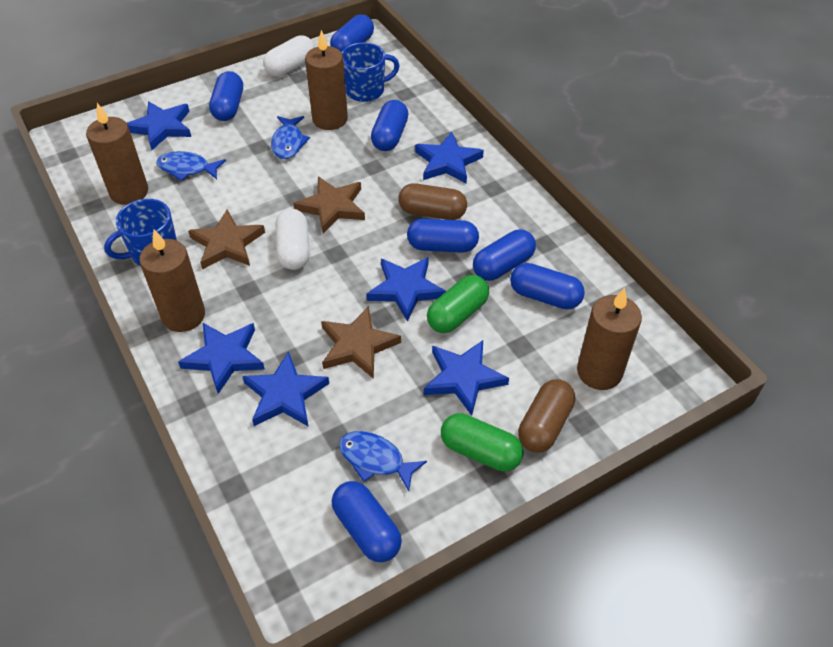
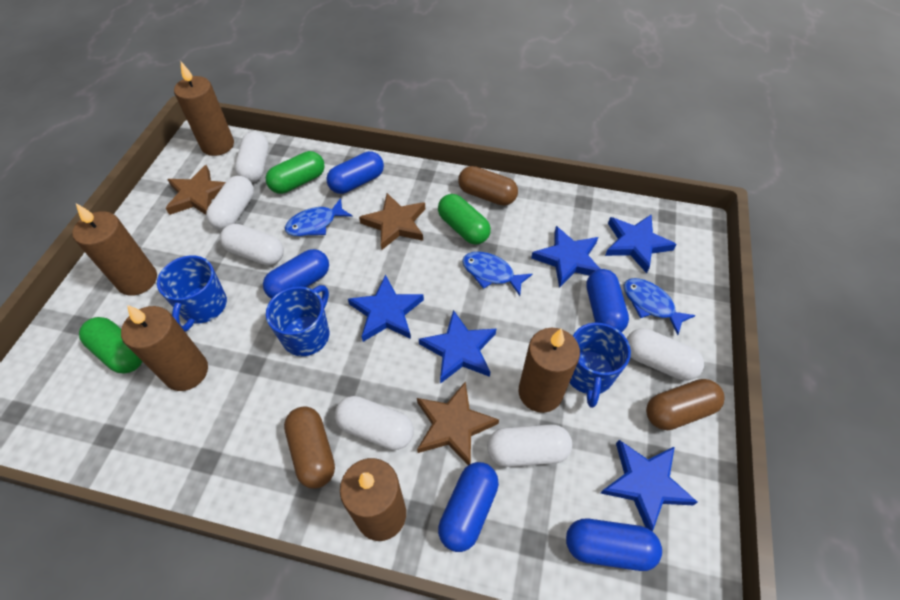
blue capsule: [209,71,243,121] [330,14,374,52] [332,481,402,562] [371,100,409,151] [407,219,479,253] [473,229,536,281] [510,263,585,309] = 7 -> [263,249,329,299] [326,151,384,194] [438,462,499,552] [566,519,662,571] [586,269,629,332] = 5
blue mug: [104,199,177,266] [341,43,400,102] = 2 -> [157,256,227,332] [266,285,329,356] [570,323,631,408] = 3
blue star: [127,101,191,150] [178,323,265,394] [242,351,329,427] [366,257,446,322] [415,132,484,184] [424,340,509,416] = 6 -> [348,275,424,342] [419,310,496,384] [531,226,600,288] [601,440,698,531] [605,215,677,273] = 5
brown candle: [86,103,148,205] [139,230,205,332] [305,30,348,130] [577,288,642,390] = 4 -> [72,203,157,296] [121,305,208,391] [174,62,234,156] [340,458,406,541] [519,328,580,413] = 5
brown capsule: [398,183,467,220] [518,379,575,453] = 2 -> [284,407,335,488] [458,166,518,206] [646,379,725,430] = 3
green capsule: [427,275,489,333] [441,413,524,471] = 2 -> [79,317,142,374] [266,151,325,194] [438,194,491,245] = 3
white capsule: [263,35,315,76] [276,209,310,270] = 2 -> [206,176,254,230] [220,224,284,265] [235,132,269,183] [335,396,414,450] [487,424,572,467] [626,328,704,381] = 6

